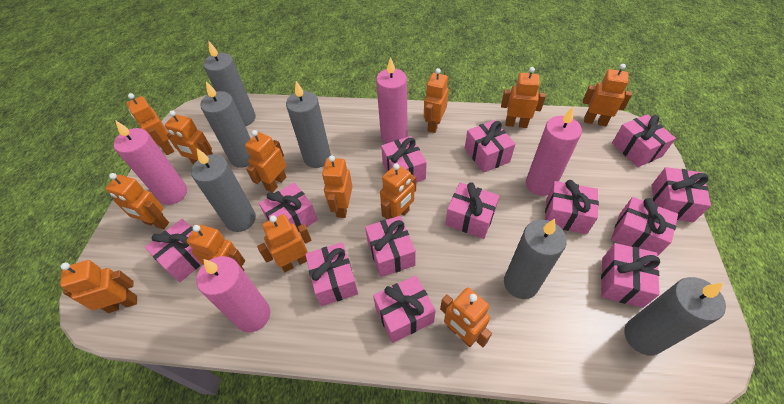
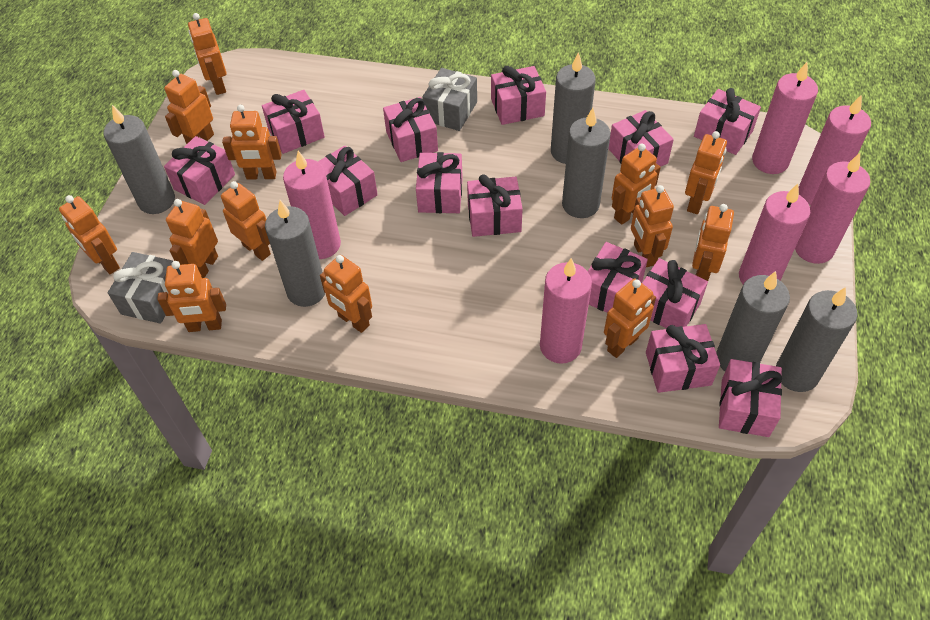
grey gift: none = 0 -> [108,252,173,324] [422,68,477,131] = 2
pink candle: [114,120,187,205] [196,256,270,332] [376,57,408,144] [526,107,582,196] = 4 -> [283,151,341,259] [540,258,592,364] [739,184,810,284] [752,62,818,174] [795,153,870,264] [799,94,871,205] = 6

